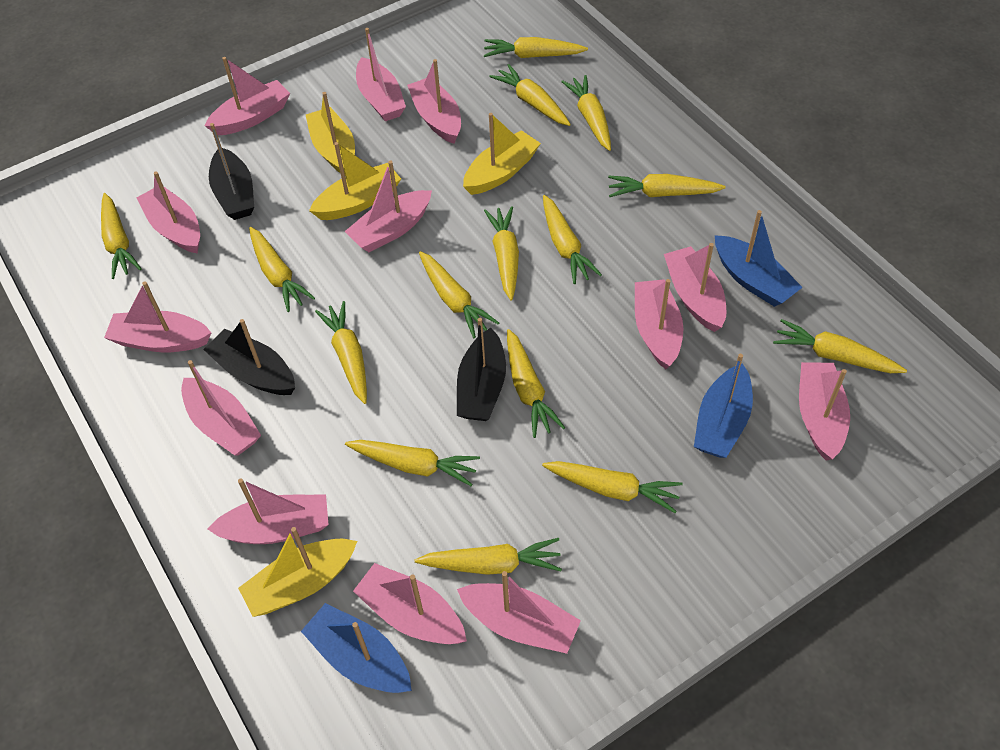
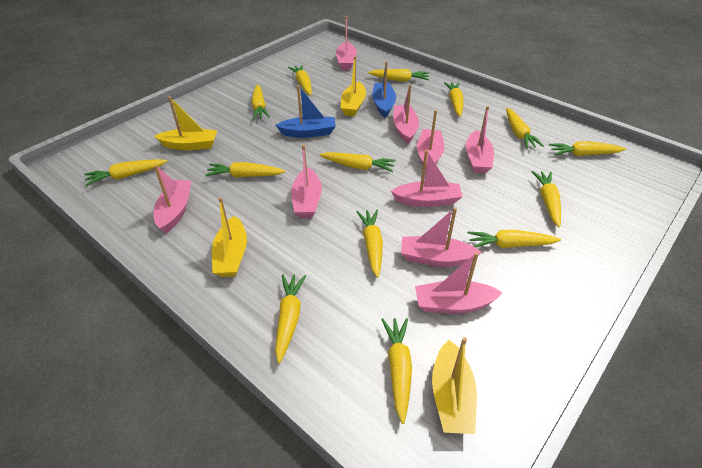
black boat: [203,319,295,395] [209,123,254,220] [457,318,506,421] = 3 -> none = 0
blue boat: [301,603,412,693] [694,354,753,458] [715,210,803,307] = 3 -> [276,85,336,138] [372,61,396,118] = 2
pink boat: [104,281,212,352] [137,171,200,254] [181,360,261,455] [205,57,290,135] [208,478,329,544] [344,161,432,252] [353,563,467,644] [356,28,406,121] [407,59,461,144] [457,571,581,654] [635,279,683,369] [664,243,726,332] [799,362,850,461] = 13 -> [154,165,191,233] [291,145,322,218] [336,16,357,70] [391,150,463,207] [393,84,419,144] [401,207,482,267] [415,252,503,314] [417,110,444,170] [466,106,494,173] = 9
yellow carrot: [101,193,142,279] [249,227,315,312] [315,301,367,404] [345,440,480,486] [415,538,562,575] [419,251,499,338] [484,37,588,58] [484,206,519,300] [489,64,571,126] [507,329,565,438] [542,461,682,513] [543,195,602,284] [561,75,611,151] [608,174,726,197] [773,319,907,373] = 15 -> [84,159,168,186] [205,162,286,177] [251,85,270,120] [275,274,306,364] [288,65,312,95] [320,152,396,172] [356,210,383,278] [368,69,429,82] [381,318,412,424] [444,82,464,117] [468,230,561,248] [506,108,544,148] [532,171,561,227] [549,141,626,156] = 14

